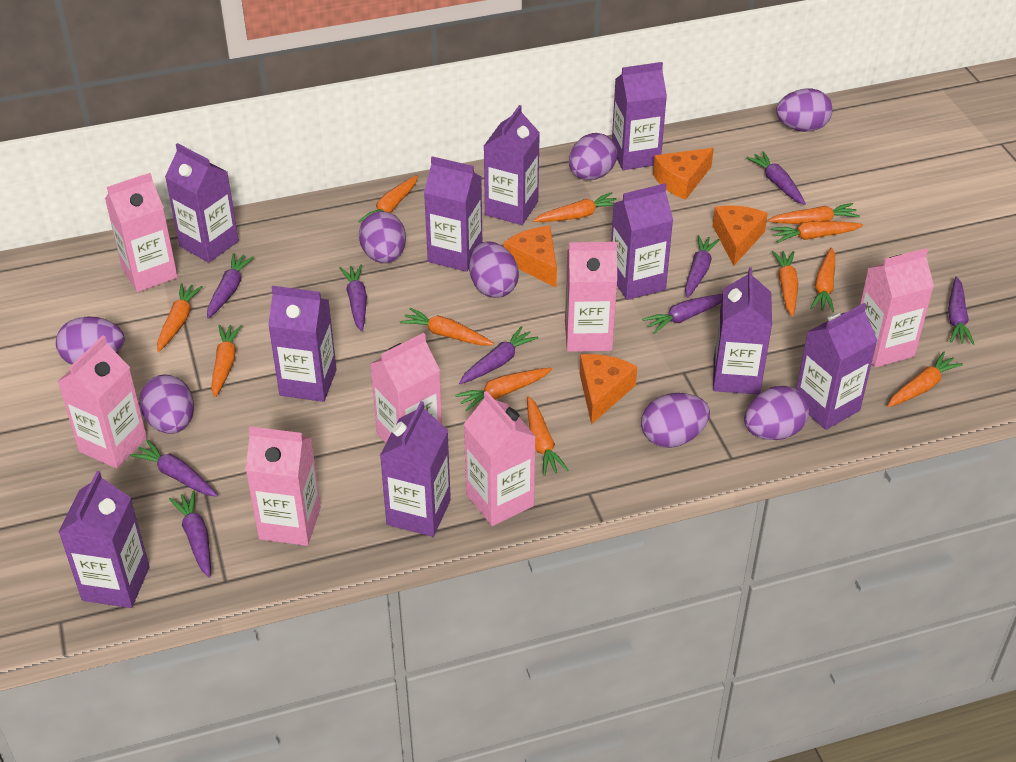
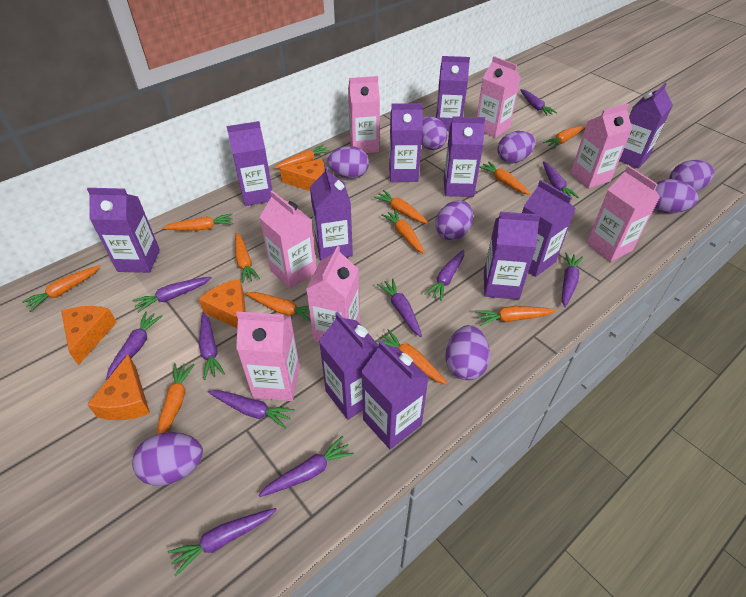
purple carrot: [130,440,218,497] [169,490,211,578] [207,253,254,319] [340,264,367,332] [459,326,538,384] [642,294,722,334] [685,235,720,298] [746,151,806,205] [948,277,974,345] = 9 -> [106,312,162,380] [132,277,212,313] [168,508,277,577] [199,312,225,380] [208,390,295,429] [258,436,354,497] [377,278,422,337] [425,250,464,301] [520,89,557,116] [543,161,579,199] [562,253,583,307] = 11
purple carton: [58,471,149,608] [165,143,239,263] [268,286,337,402] [380,401,451,537] [424,156,482,272] [484,105,540,225] [611,183,673,300] [612,62,667,170] [713,267,772,394] [796,303,878,430] = 10 -> [87,188,160,273] [227,121,272,206] [310,166,353,261] [319,312,379,420] [361,341,429,449] [389,103,423,182] [436,56,470,131] [444,116,485,197] [484,212,541,300] [522,180,575,277] [619,83,673,169] = 11

